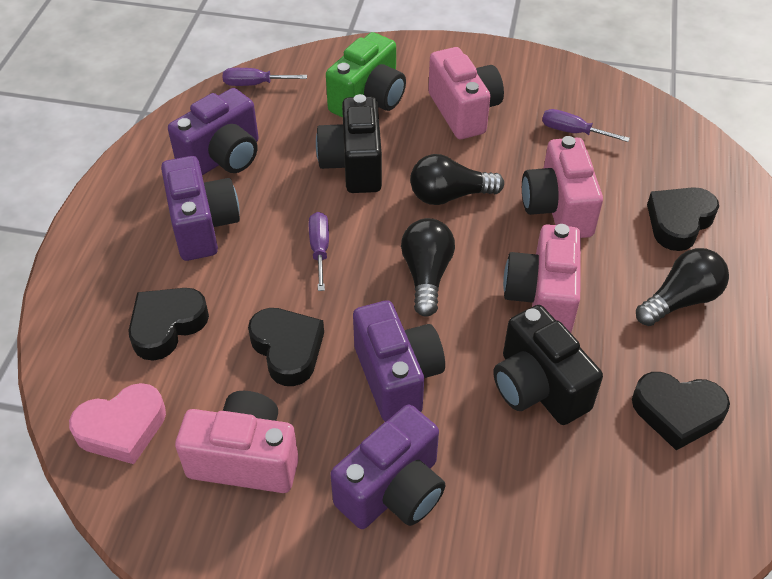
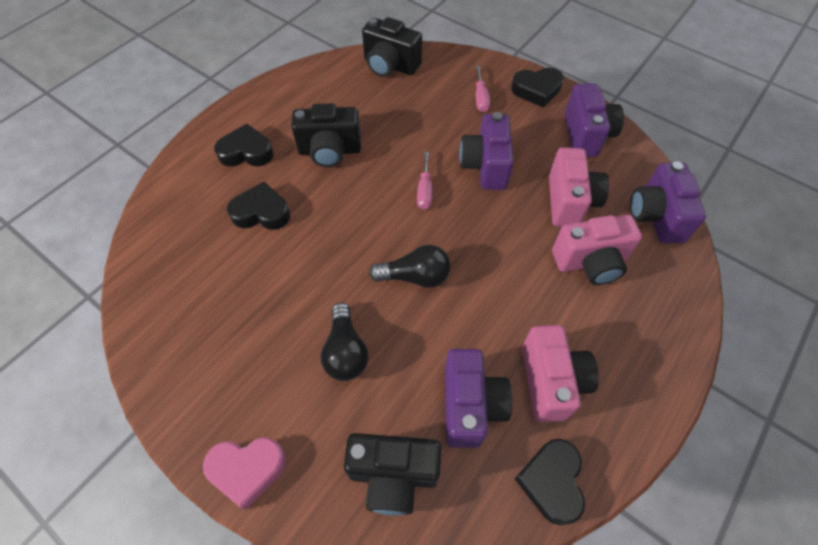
black camera: [316,94,382,193] [493,305,603,425] = 2 -> [291,103,361,167] [344,433,442,516] [362,17,422,77] = 3
black light bulb: [401,218,455,317] [410,154,504,205] [636,248,729,326] = 3 -> [321,303,368,381] [369,245,450,288] = 2
green camera: [326,32,406,118] = 1 -> none = 0
pink camera: [175,391,299,493] [428,47,504,139] [503,224,581,333] [522,136,603,238] = 4 -> [522,325,599,422] [549,147,610,227] [552,215,642,285] = 3
pink screwdriver: none = 0 -> [417,152,432,210] [476,65,490,112] = 2
purple screwdriver: [223,68,307,86] [309,212,329,291] [542,109,630,142] = 3 -> none = 0

